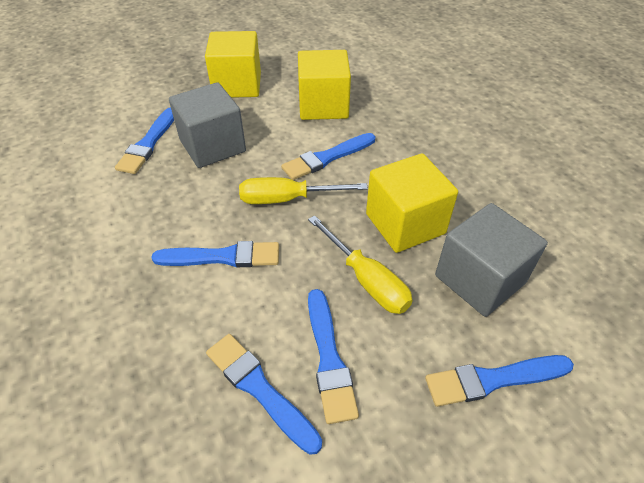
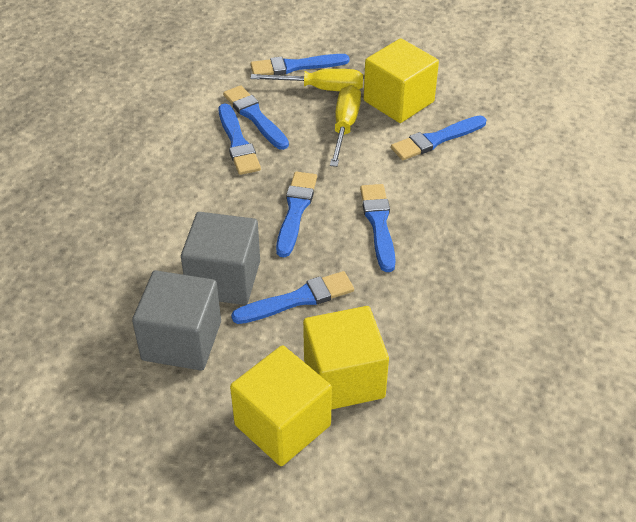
blue brush: [115,107,174,174] [151,241,279,267] [206,334,322,455] [281,133,375,180] [308,289,359,424] [425,355,574,407] = 6 -> [219,104,261,175] [223,85,289,150] [231,271,354,324] [250,54,349,75] [276,172,317,257] [360,184,396,272] [391,116,486,160] = 7

